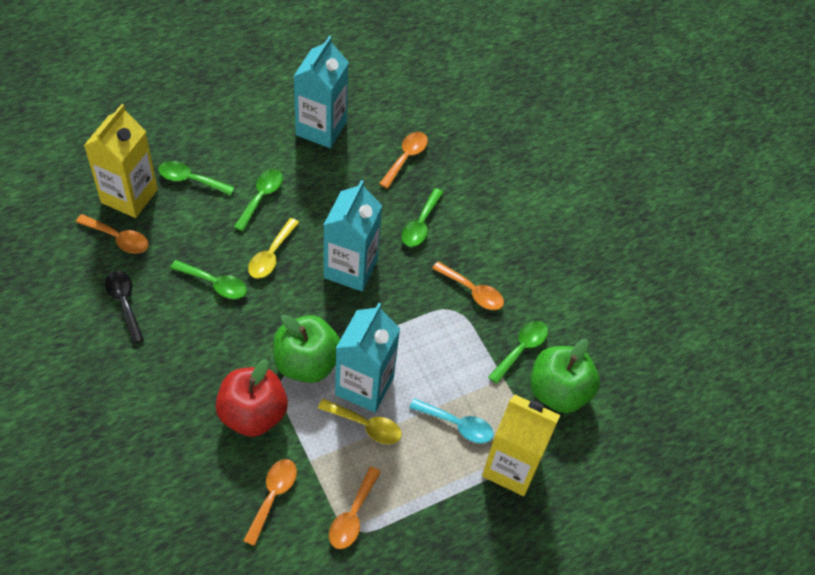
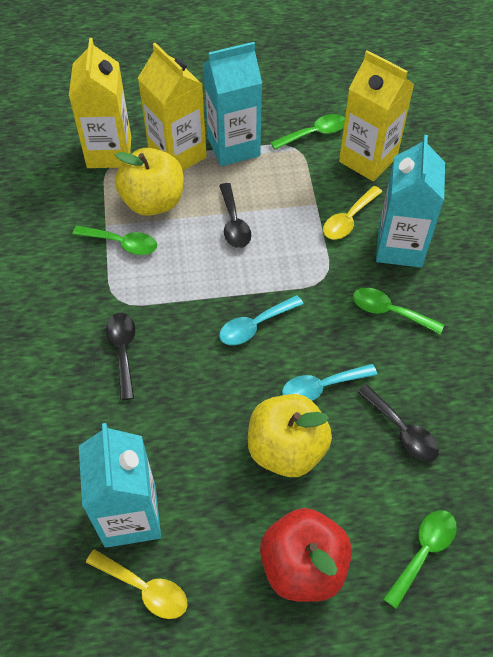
black spoon: [105,271,144,344] = 1 -> [106,313,135,400] [219,183,251,248] [357,384,439,462] = 3
green apple: [273,314,340,383] [530,339,600,413] = 2 -> none = 0
green spoon: [158,161,235,195] [170,260,247,299] [234,169,283,231] [401,188,444,247] [488,320,548,384] = 5 -> [72,226,157,255] [270,114,345,150] [353,288,444,334] [383,510,457,609] = 4
orange spoon: [76,214,148,254] [243,459,297,546] [329,467,381,549] [379,132,428,189] [432,261,504,310] = 5 -> none = 0
turquoise spoon: [409,398,494,443] = 1 -> [219,295,303,345] [282,364,377,401] = 2
yellow apple: none = 0 -> [115,148,184,216] [248,394,332,477] = 2
yellow carton: [84,104,158,218] [482,394,560,496] = 2 -> [69,38,131,168] [138,43,207,170] [339,50,414,181] = 3

